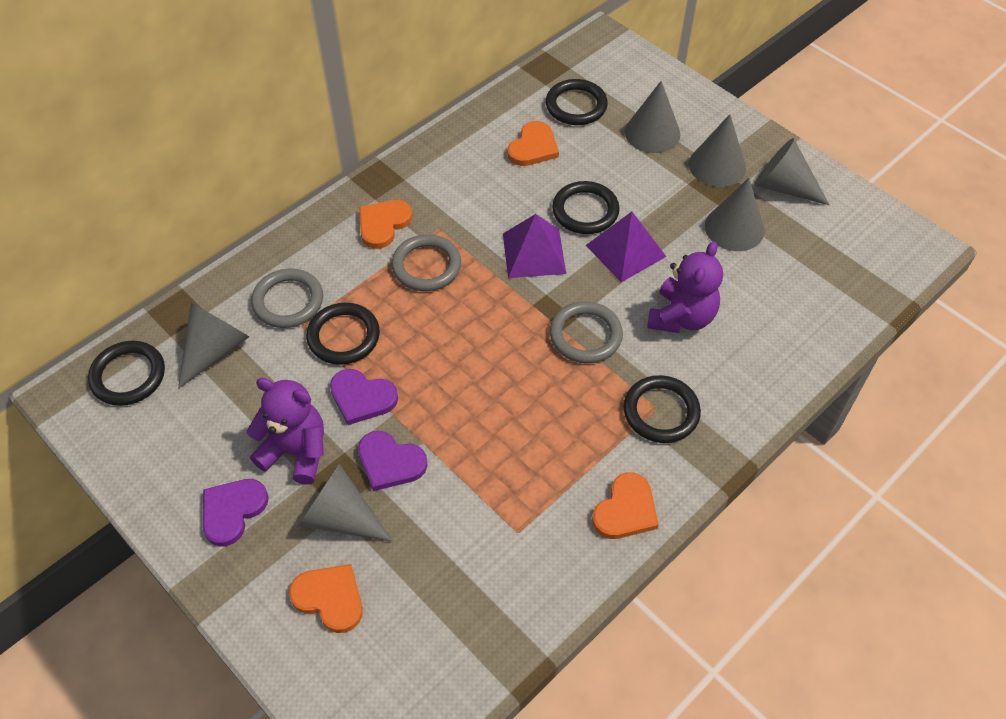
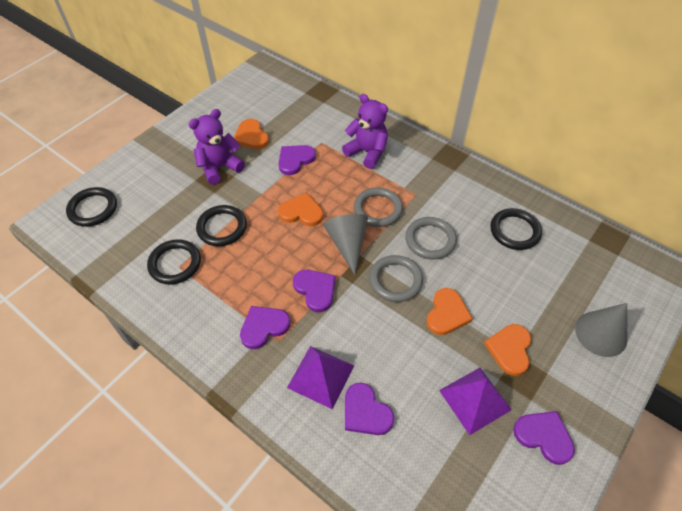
black ring: [88,341,165,406] [306,302,380,365] [546,79,608,125] [552,181,620,234] [623,375,701,443] = 5 -> [66,187,117,227] [147,239,201,285] [196,205,247,246] [490,208,542,250] = 4
grey cone: [178,303,249,389] [298,464,393,542] [625,81,681,153] [689,114,746,187] [705,178,765,251] [754,138,830,205] = 6 -> [323,214,368,275] [575,303,628,357] = 2
purple heart: [203,479,269,546] [330,369,398,425] [358,431,428,491] = 3 -> [240,306,290,349] [278,145,316,175] [293,270,336,312] [345,383,394,435] [513,411,575,465] = 5

